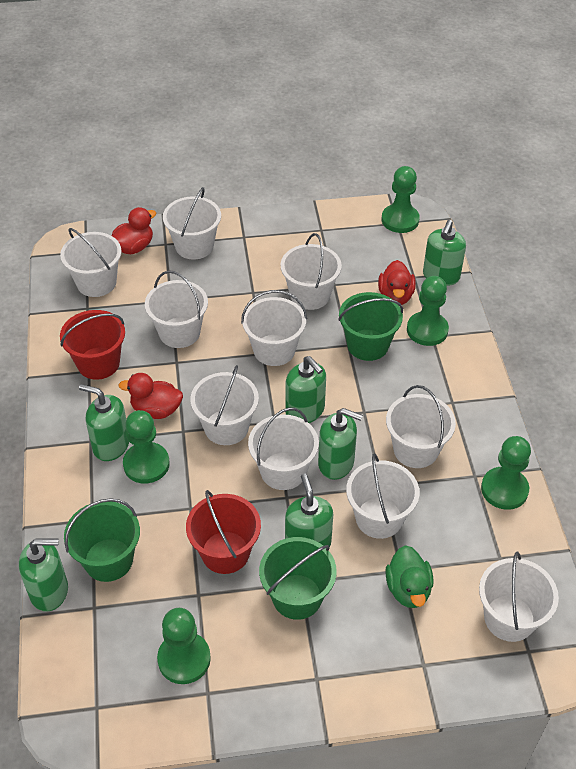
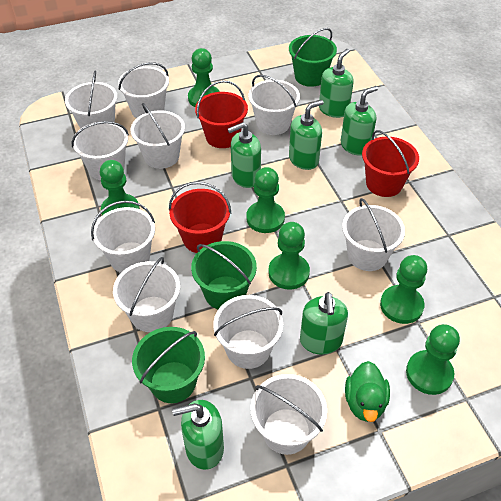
green pawn: [123,410,170,484] [157,608,211,684] [382,166,420,233] [407,276,449,346] [481,436,531,510] = 5 -> [100,160,140,215] [188,48,220,107] [246,167,285,233] [268,222,310,290] [380,255,427,324] [406,324,460,395] = 6
red bucket: [60,310,125,380] [186,490,261,574] = 2 -> [169,182,231,253] [195,80,248,148] [362,130,419,197] = 3
red duck: [112,207,156,254] [118,373,183,419] [378,260,416,305] = 3 -> none = 0

